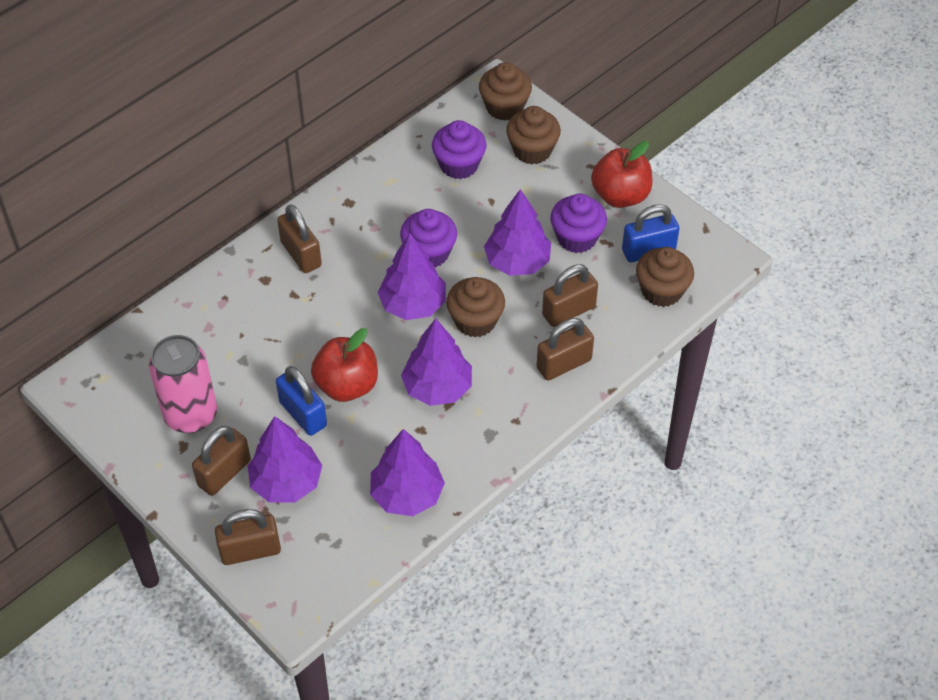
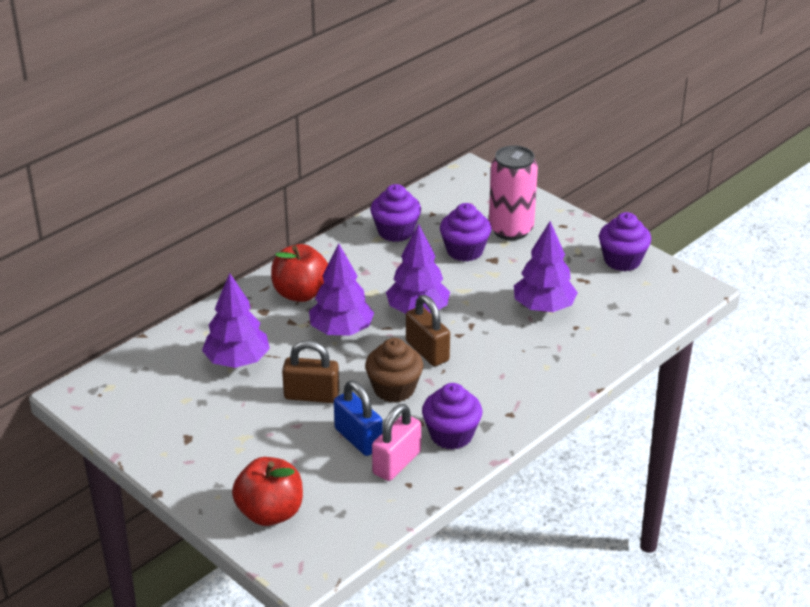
blue padlock: [276,366,327,436] [622,204,679,262] = 2 -> [334,381,383,456] = 1
brown cupcake: [446,277,505,337] [479,62,532,121] [506,106,561,164] [636,247,694,307] = 4 -> [365,338,423,403] = 1
brown padlock: [192,426,251,496] [215,509,281,565] [277,204,322,273] [537,318,594,380] [542,264,598,327] = 5 -> [282,340,339,403] [406,295,450,366] = 2
pink padlock: none = 0 -> [372,404,421,481] = 1
purple cupcake: [400,209,457,267] [432,120,486,179] [550,193,607,253] = 3 -> [370,184,421,242] [422,383,482,450] [440,203,491,262] [599,212,651,271] = 4
purple tree: [248,416,322,502] [370,429,445,516] [377,233,446,320] [401,318,472,406] [484,189,551,276] = 5 -> [202,273,270,368] [309,244,374,336] [386,224,450,314] [514,221,578,312] = 4

